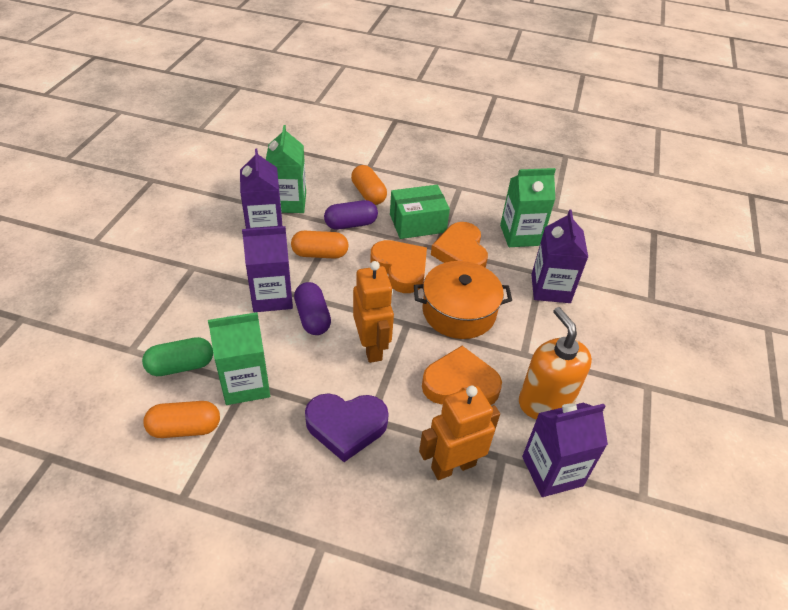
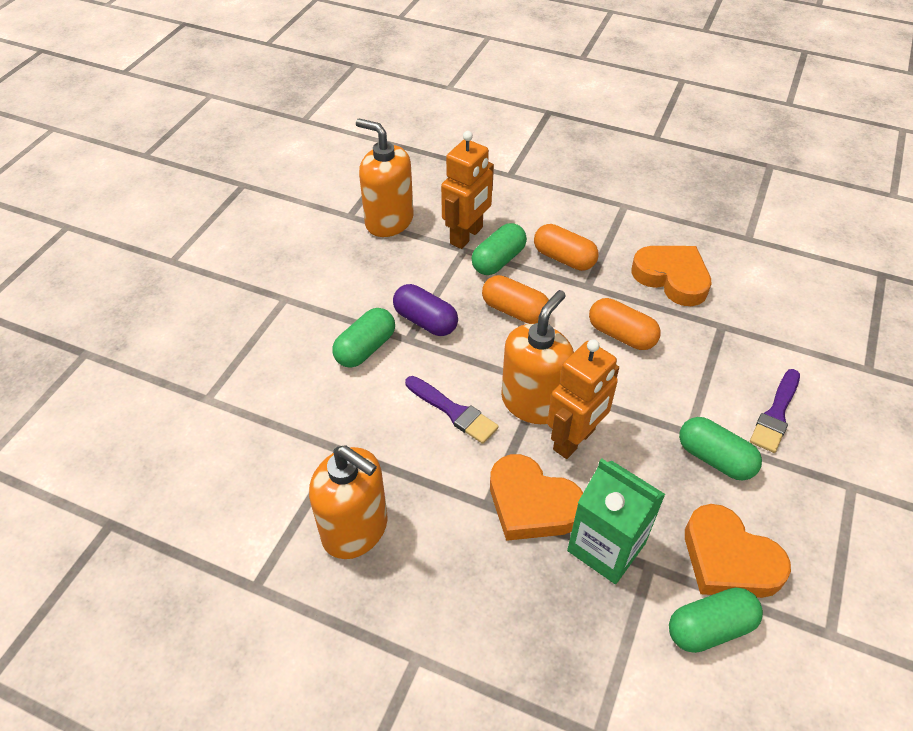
green box: [390,185,450,239] = 1 -> none = 0
green capsule: [142,337,213,376] = 1 -> [332,308,395,368] [472,223,527,275] [669,588,763,653] [679,417,762,480] = 4
green carton: [208,312,270,405] [266,125,306,213] [500,168,556,247] = 3 -> [567,458,665,584] = 1
orange pot: [414,261,512,339] = 1 -> none = 0
orange soap dispenser: [519,307,592,420] = 1 -> [309,445,388,559] [356,118,414,237] [501,290,574,424] = 3
purple brush: none = 0 -> [405,376,499,444] [750,369,800,453] = 2
purple capsule: [294,282,331,335] [324,200,378,230] = 2 -> [393,284,458,336] = 1
purple carton: [240,149,282,229] [242,226,293,312] [522,403,608,497] [531,209,588,303] = 4 -> none = 0
purple heart: [305,393,389,462] = 1 -> none = 0

